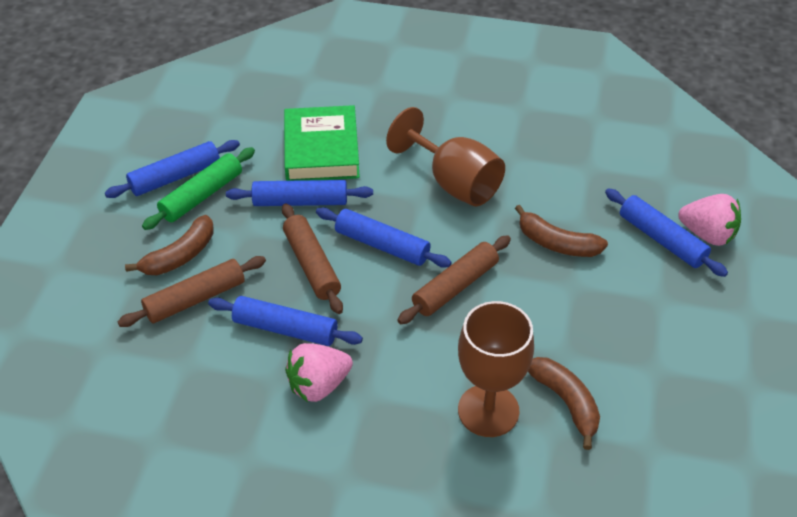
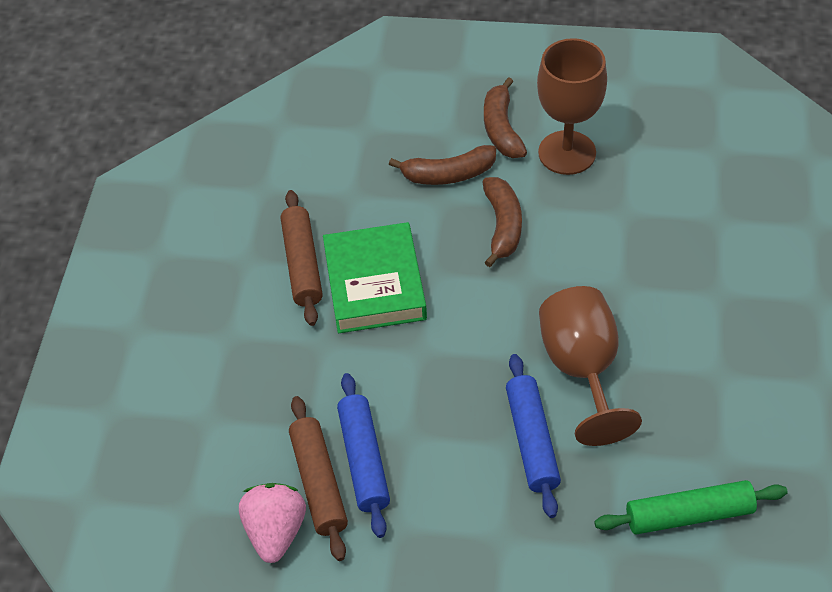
blue rolling pin: [105,140,240,198] [208,296,363,346] [226,180,373,206] [316,207,452,268] [605,189,728,277] = 5 -> [337,373,390,538] [506,354,561,518] = 2
brown rolling pin: [118,256,266,327] [282,203,343,314] [397,235,511,324] = 3 -> [281,190,323,326] [289,396,348,561] = 2
pink strawberry: [285,343,353,402] [678,194,741,246] = 2 -> [239,483,306,563] = 1

